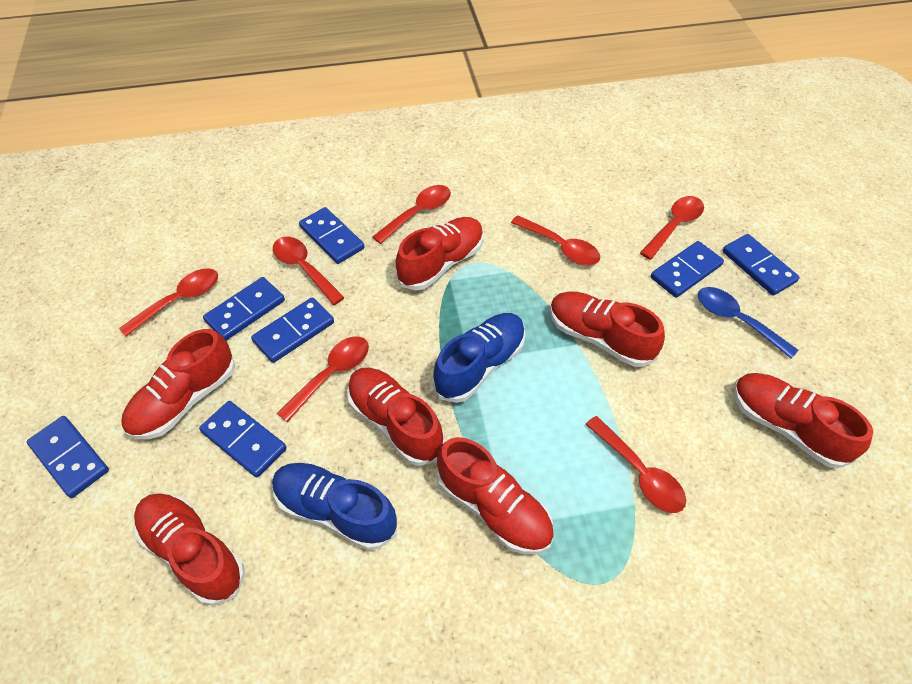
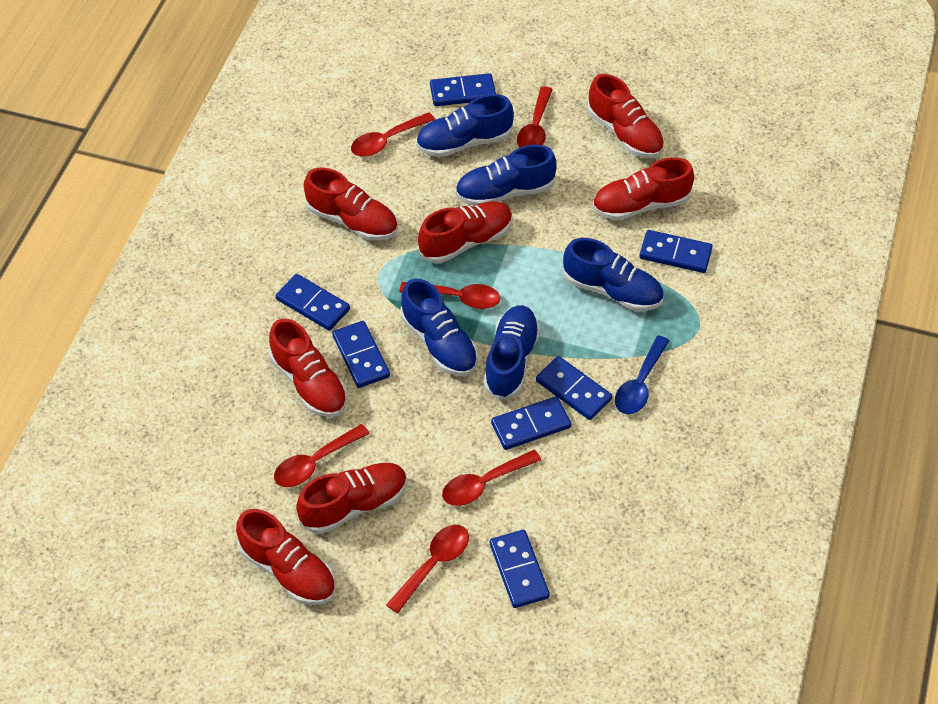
blue shoe: [272,463,397,550] [433,313,525,403] = 2 -> [401,279,478,376] [416,94,514,157] [455,145,557,206] [483,305,540,400] [563,238,664,311] = 5
red spoon: [119,268,218,337] [273,237,345,305] [277,336,369,422] [373,185,451,244] [511,215,600,265] [585,416,686,513] [640,196,704,260] = 7 -> [274,424,370,487] [351,112,435,157] [386,525,469,614] [400,282,500,309] [442,450,541,506] [517,86,553,148] = 6

